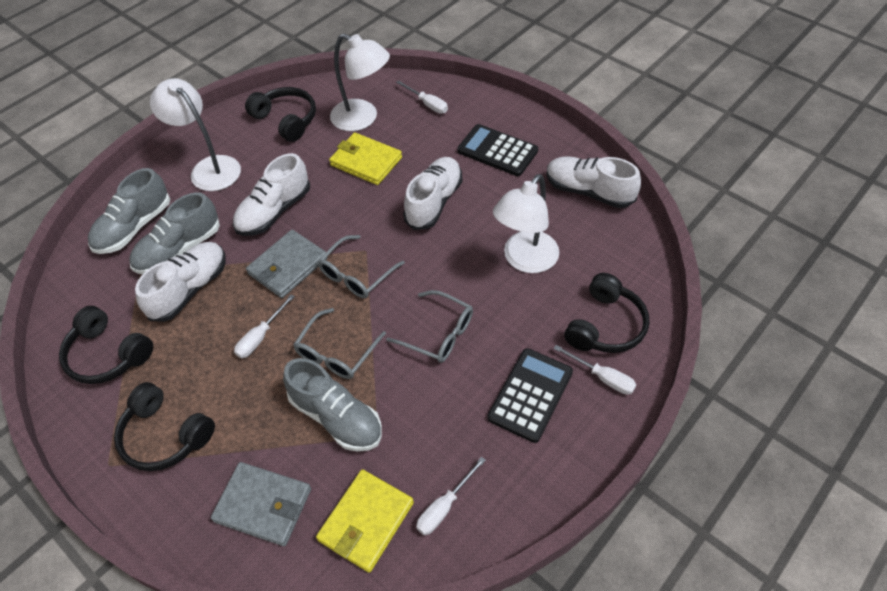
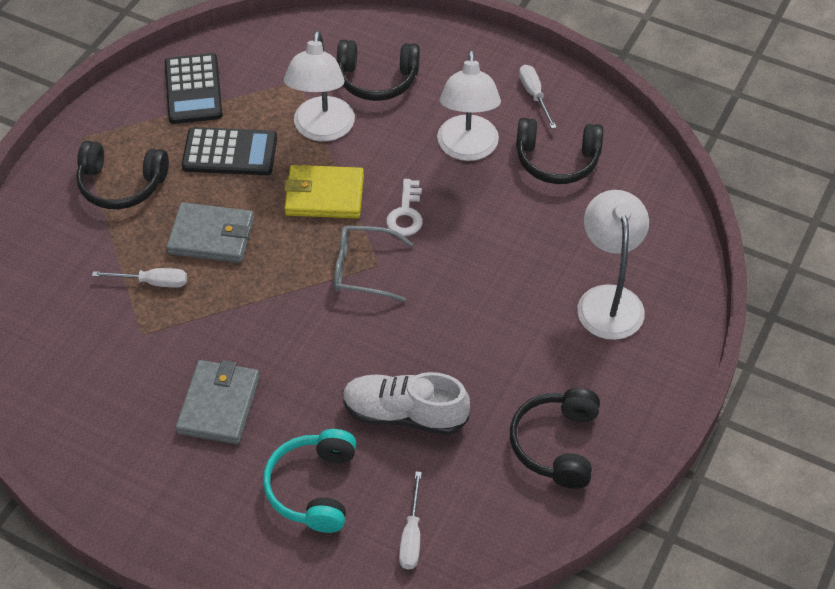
grey glasses: [293,308,386,379] [318,235,405,298] [386,290,473,363] = 3 -> [334,225,413,302] = 1
grey shoe: [88,168,170,254] [129,192,220,274] [283,358,382,451] = 3 -> none = 0
turquoise headphones: none = 0 -> [263,429,356,533] = 1
white key: none = 0 -> [386,179,423,236] = 1
white screwdriver: [234,294,295,358] [396,80,448,114] [416,457,486,535] [554,345,636,395] = 4 -> [92,268,187,288] [399,471,422,569] [519,65,556,129] = 3
white shoe: [135,242,226,322] [233,153,310,236] [403,157,462,230] [546,156,641,208] = 4 -> [342,372,470,435] = 1
yellow wallet: [316,469,414,573] [329,132,402,185] = 2 -> [284,165,364,218] = 1

